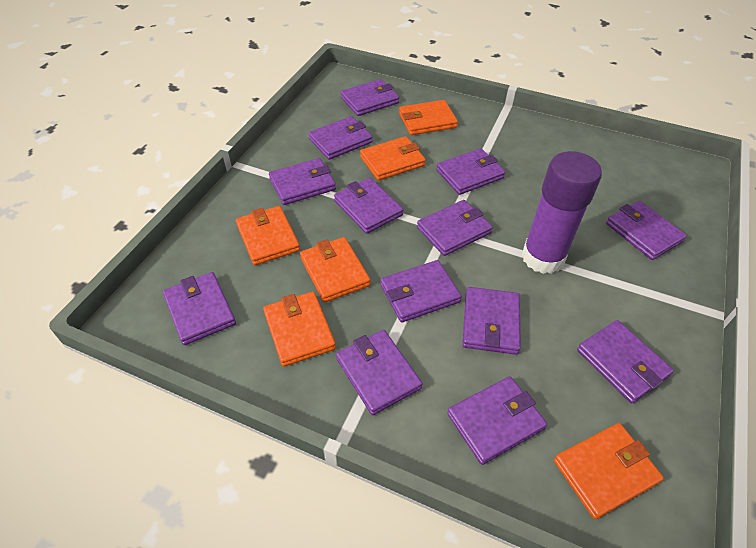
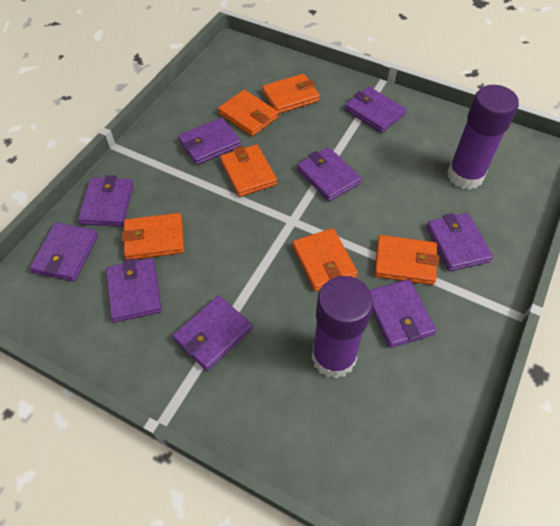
purple glue stick: [522,151,602,274] = 1 -> [312,276,373,379] [447,85,519,190] = 2
purple wallet: [163,272,236,345] [269,158,336,205] [308,116,372,160] [334,178,403,234] [336,330,423,415] [340,79,399,116] [380,260,462,322] [417,200,493,256] [436,148,505,195] [447,376,547,465] [462,287,521,355] [577,320,674,403] [606,201,687,260] = 13 -> [30,222,98,281] [78,175,134,226] [106,258,162,322] [173,295,253,371] [178,118,241,165] [297,147,362,202] [345,87,406,133] [370,279,436,348] [427,213,493,271] = 9

